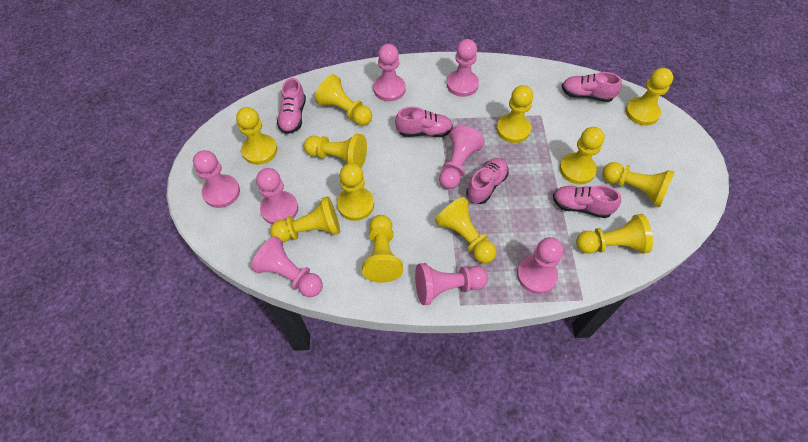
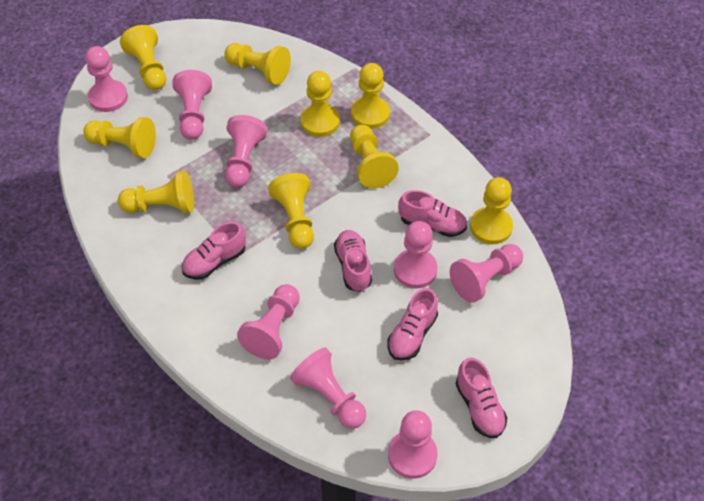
yellow pawn: [236,107,277,165] [270,196,340,242] [304,134,367,168] [315,74,372,126] [337,163,374,221] [362,215,403,283] [435,197,496,263] [496,85,533,143] [560,127,605,185] [576,214,653,254] [602,162,674,207] [625,68,673,126] = 12 -> [83,117,156,158] [118,171,194,213] [120,25,166,90] [224,43,291,85] [268,173,314,249] [301,71,340,137] [350,125,399,188] [351,63,390,129] [470,177,513,244] = 9

